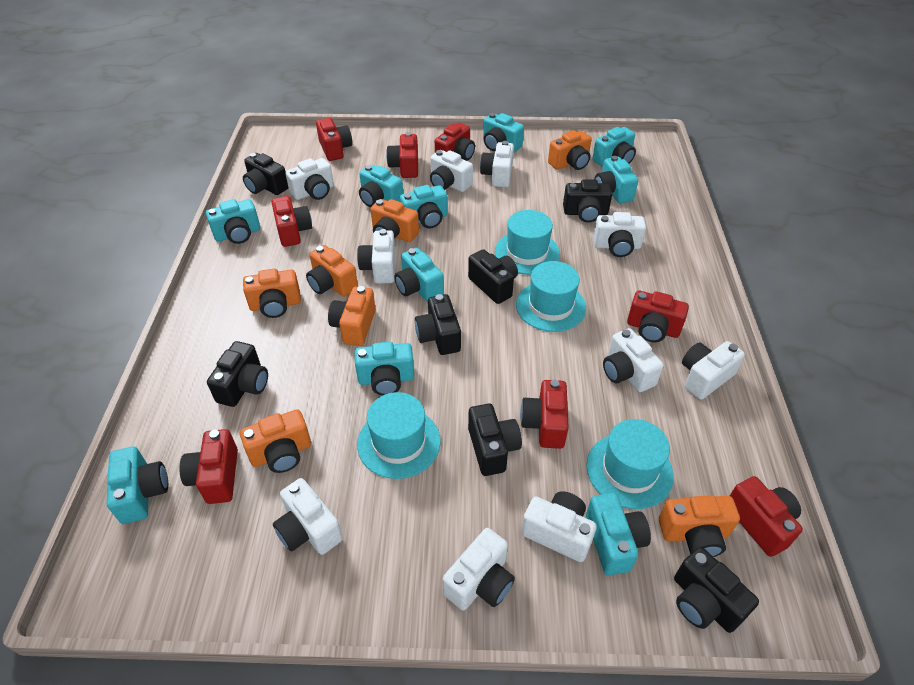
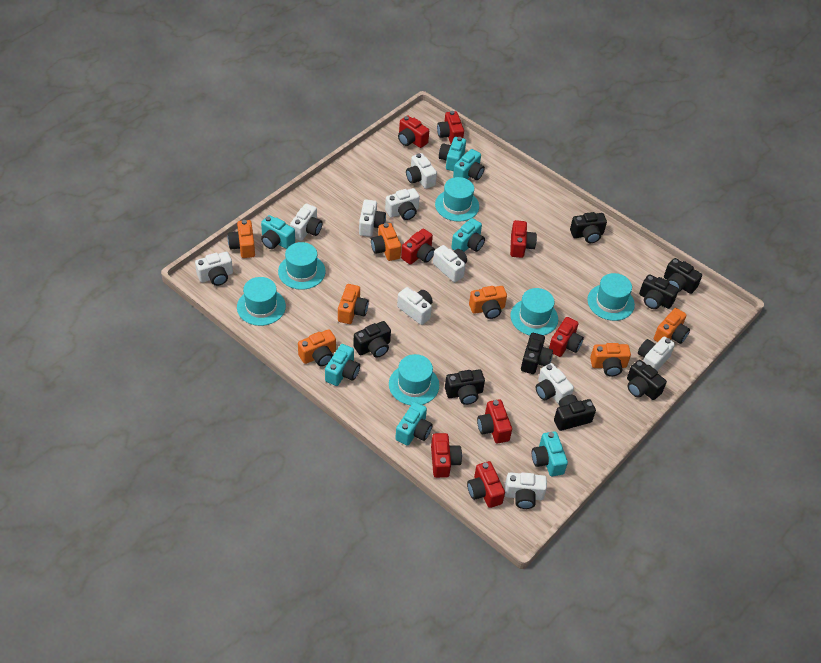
black camera: [207,341,268,407] [243,153,289,195] [415,294,461,355] [468,249,518,304] [468,404,522,476] [563,180,612,223] [674,547,759,633] = 7 -> [353,321,391,358] [445,369,485,405] [521,333,553,374] [554,395,596,431] [570,212,607,243] [627,360,667,400] [639,274,679,309] [664,258,702,294] = 8
turquoise camera: [107,446,168,524] [206,199,260,244] [355,342,414,396] [359,165,403,207] [394,248,444,302] [400,185,448,229] [483,113,524,152] [586,493,651,576] [592,127,636,167] [594,156,638,203] = 10 -> [261,215,295,249] [325,344,360,386] [395,402,433,446] [439,137,466,171] [451,218,485,252] [453,149,485,180] [532,431,568,476] = 7
turquoise hat: [357,392,441,479] [495,210,560,275] [516,261,586,332] [586,419,674,509] = 4 -> [237,277,286,326] [278,242,326,290] [389,354,439,405] [435,177,479,222] [510,288,558,335] [587,273,635,321] = 6

